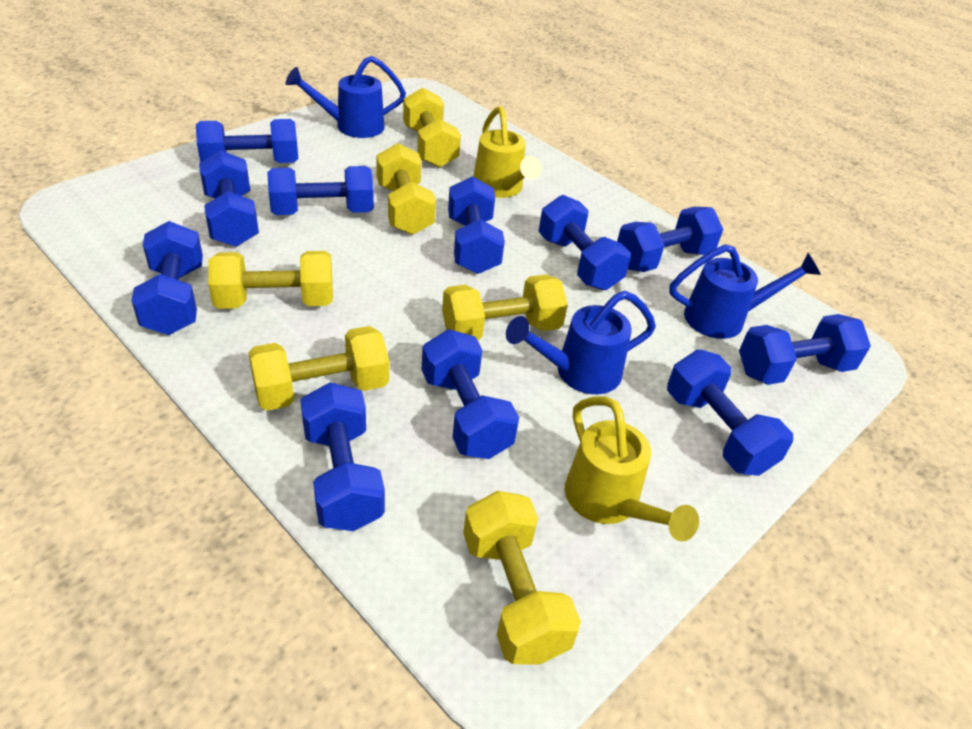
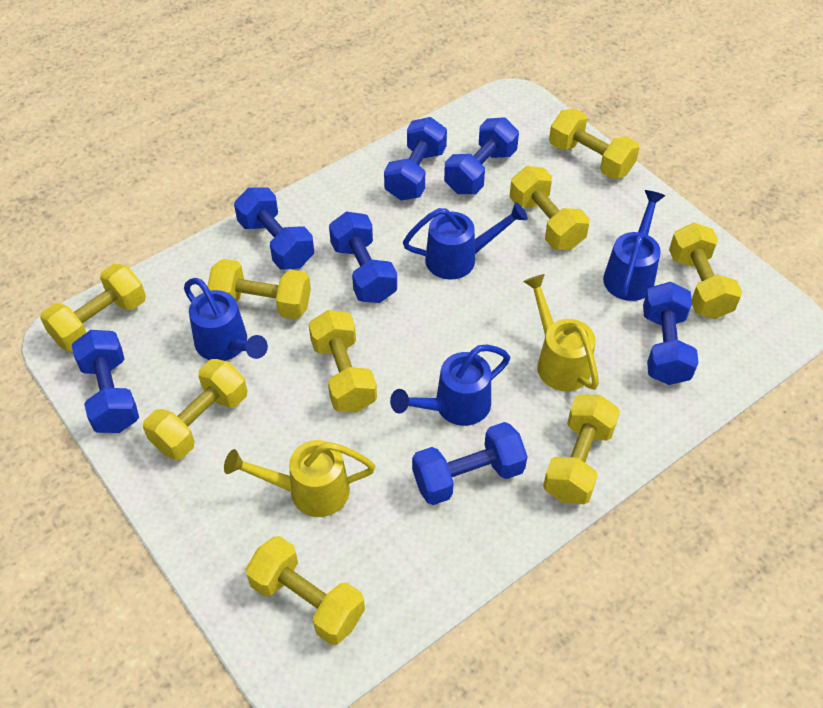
blue dumbbell: [131,221,203,335] [196,119,298,163] [199,150,259,247] [267,166,374,215] [300,382,385,531] [422,329,519,459] [448,176,505,274] [538,195,631,290] [617,207,723,272] [667,349,793,476] [739,314,871,385] = 11 -> [72,330,139,433] [234,187,314,270] [329,212,397,303] [384,117,447,201] [412,422,528,505] [444,117,519,194] [643,282,698,385] = 7
blue watering can: [286,56,406,138] [506,291,656,394] [669,244,821,339] = 3 -> [184,278,268,361] [390,345,510,426] [403,202,528,280] [603,190,665,301] = 4
yellow dumbbell: [208,251,333,309] [248,326,389,411] [376,143,436,235] [403,88,461,168] [442,274,568,341] [463,491,581,665] = 6 -> [40,264,146,351] [143,359,247,460] [207,259,311,320] [245,536,365,645] [309,310,377,412] [510,166,590,250] [543,395,620,504] [549,109,640,179] [669,223,742,319] = 9

